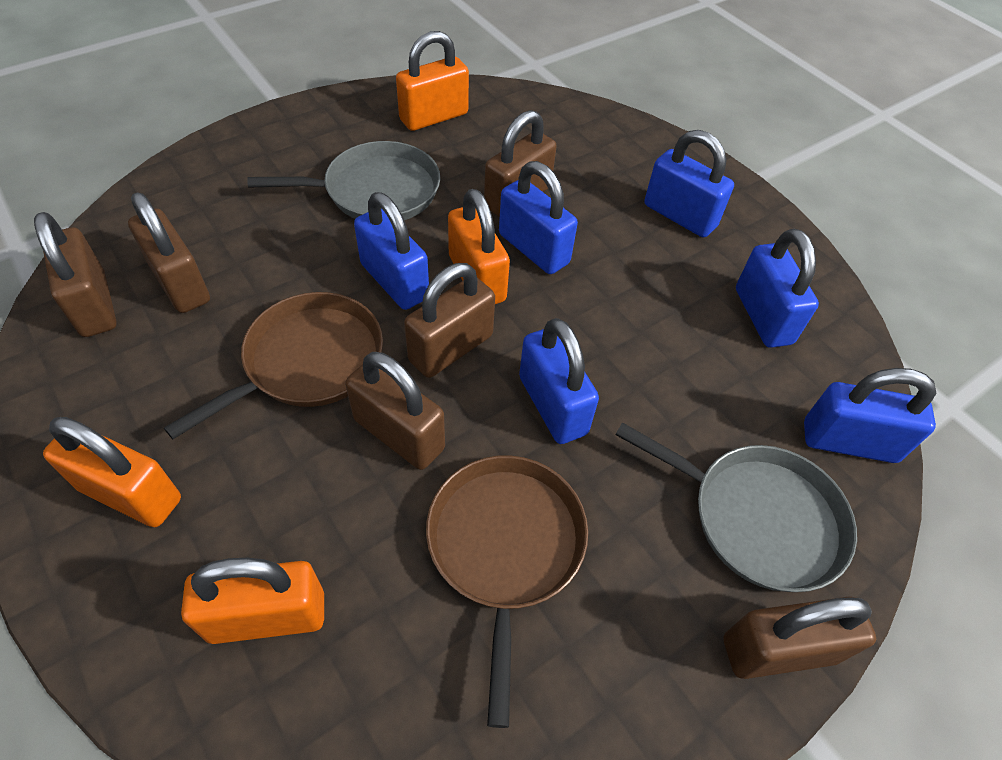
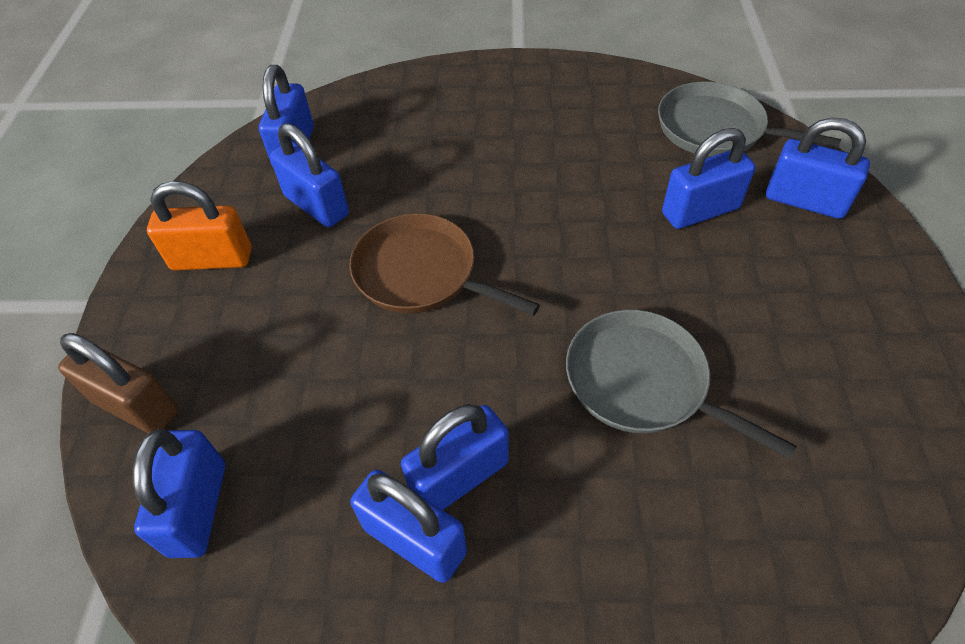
blue padlock: [354,192,429,310] [499,161,578,274] [519,318,599,444] [645,130,734,237] [736,229,819,348] [804,368,936,463] = 6 -> [133,429,225,558] [259,65,314,165] [270,123,349,227] [350,470,467,583] [401,404,509,510] [662,128,755,229] [766,117,870,219] = 7
brown padlock: [34,212,117,337] [128,192,210,313] [345,352,445,470] [404,263,495,378] [484,110,557,217] [723,597,876,679] = 6 -> [58,333,179,434] = 1
brown pan: [164,292,383,439] [426,455,588,728] = 2 -> [349,213,540,316] = 1
orange padlock: [43,417,181,527] [181,558,324,644] [396,31,469,131] [448,189,510,304] = 4 -> [147,181,251,271] = 1

